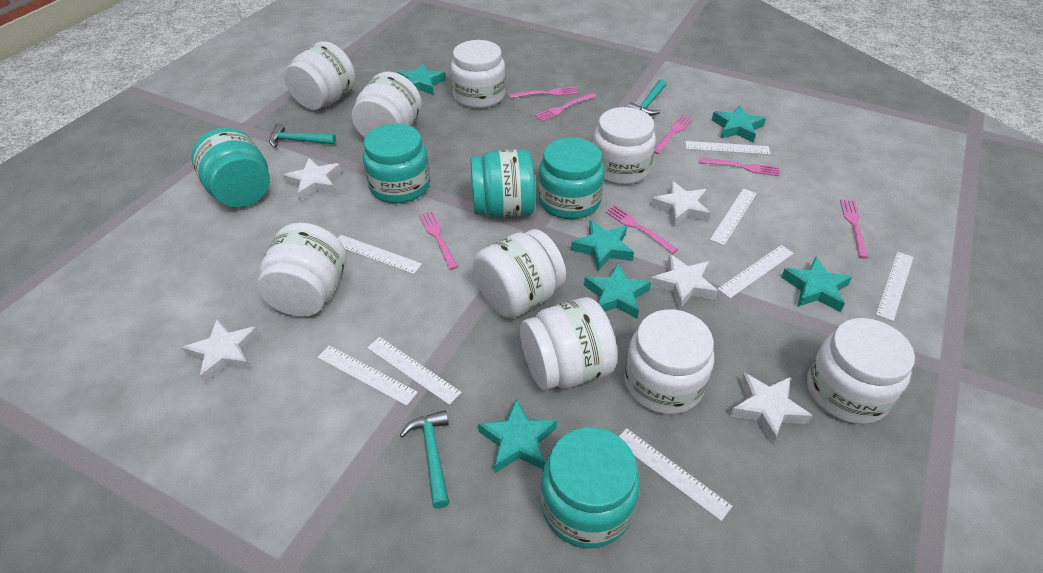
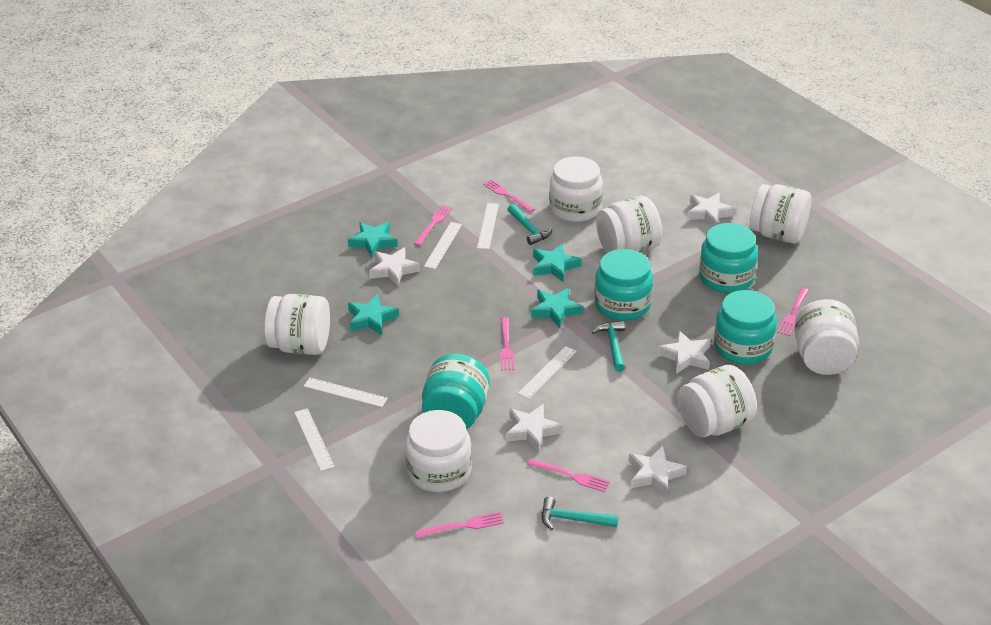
pink fork: [419,211,458,270] [509,87,578,98] [535,93,596,122] [605,205,678,254] [654,115,693,154] [699,158,779,176] [840,199,868,259] = 7 -> [414,205,452,246] [415,512,504,538] [483,179,535,212] [500,317,514,371] [527,459,610,492] [777,288,809,336] = 6
turquoise jar: [191,128,270,207] [363,123,430,203] [470,149,535,218] [538,137,604,219] [541,427,640,548] = 5 -> [422,353,490,429] [594,249,653,321] [699,223,758,293] [714,290,777,365] = 4
turquoise star: [398,63,446,95] [478,398,557,473] [571,220,634,271] [584,263,651,318] [712,105,766,143] [781,256,852,312] = 6 -> [348,222,398,258] [348,294,399,335] [531,288,583,328] [533,243,581,282] = 4
white jar: [257,223,346,317] [284,41,355,110] [352,72,422,138] [451,40,506,109] [473,229,566,319] [520,297,617,390] [593,107,656,185] [624,310,714,415] [807,318,915,424] = 9 -> [264,294,330,355] [406,410,472,492] [549,156,603,222] [596,196,662,253] [678,365,757,438] [750,184,811,244] [794,299,859,375] = 7
white ruler: [317,345,418,406] [338,235,422,274] [367,337,462,405] [619,428,732,521] [685,141,770,155] [710,188,757,245] [718,245,794,298] [876,252,913,321] = 8 -> [294,408,335,471] [304,378,388,407] [424,222,462,269] [477,203,499,249] [518,346,577,399] = 5

